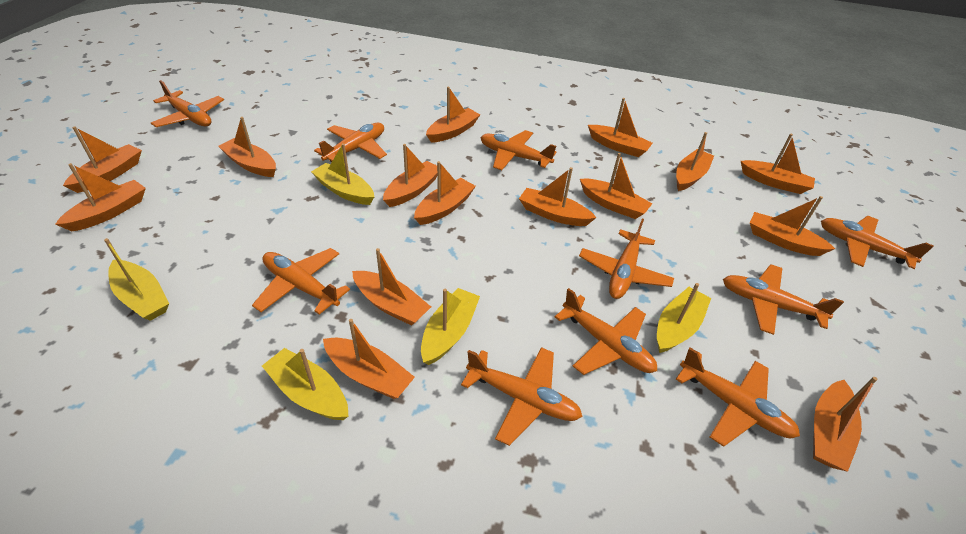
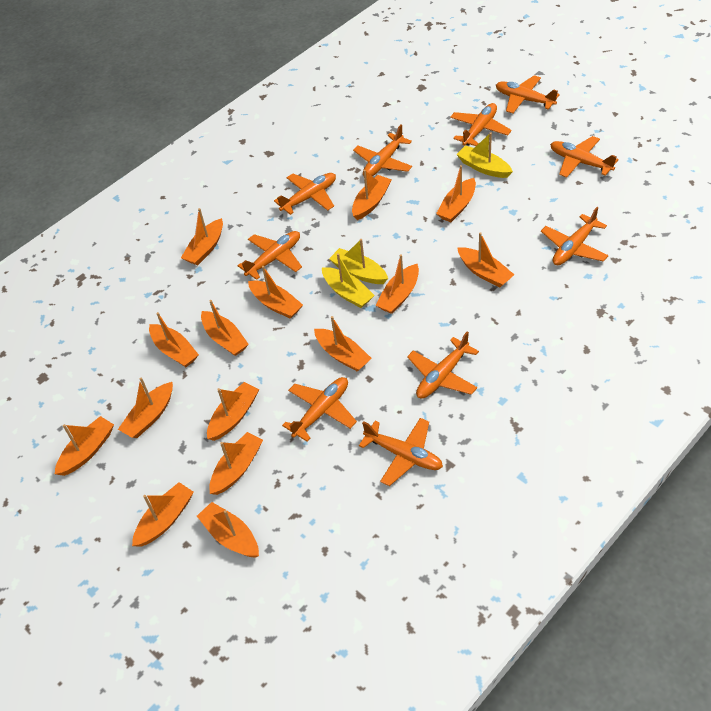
yellow boat: [104,238,169,321] [262,348,348,420] [311,143,374,205] [421,288,480,365] [657,283,711,353] = 5 -> [322,253,375,308] [329,239,388,284] [456,132,513,178] = 3

